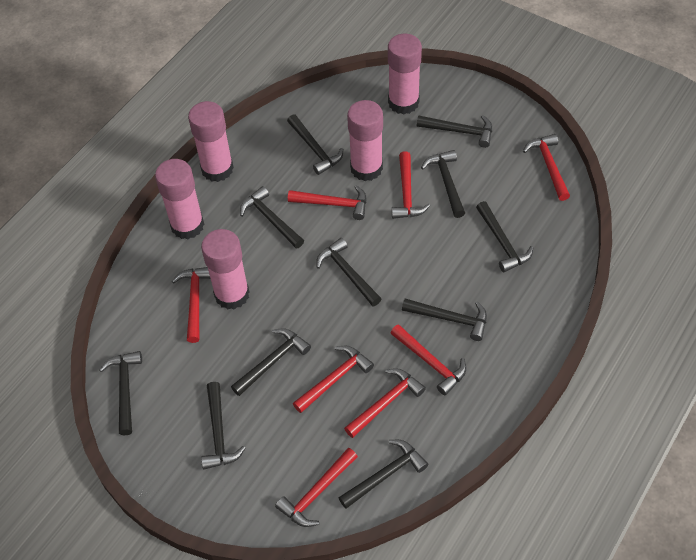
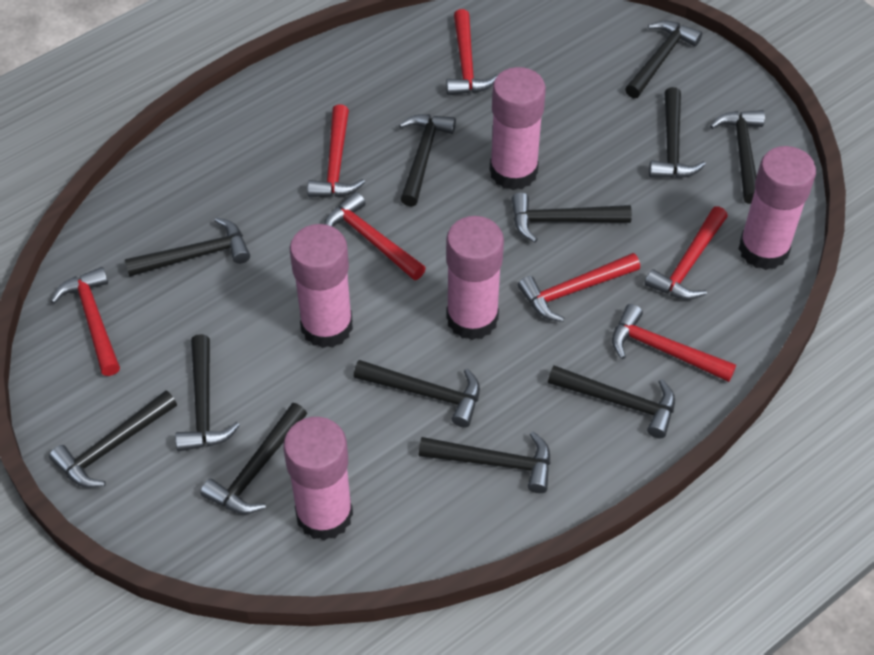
black hammer: [100,351,142,435] [201,382,245,469] [231,328,311,396] [240,186,304,249] [287,114,343,175] [316,238,381,307] [338,440,429,509] [402,299,487,341] [417,115,492,148] [421,150,465,218] [476,201,533,272] = 11 -> [49,390,177,488] [125,217,250,277] [175,334,240,451] [200,403,307,514] [354,360,480,428] [399,114,456,206] [419,431,551,493] [512,192,632,242] [548,365,675,438] [625,20,702,98] [649,87,706,178] [710,110,765,204] = 12
red hammer: [172,267,211,343] [275,448,358,527] [288,185,367,220] [293,346,374,413] [344,368,426,438] [391,324,466,396] [392,151,430,219] [523,134,570,201] = 8 -> [51,267,120,376] [307,105,365,197] [324,192,426,280] [446,9,498,95] [518,253,640,322] [612,304,736,382] [645,206,728,300] = 7

